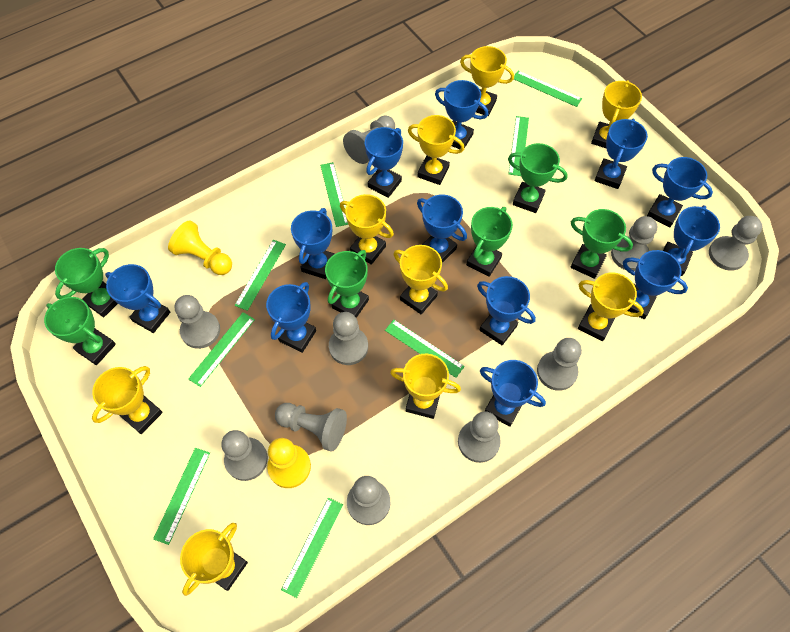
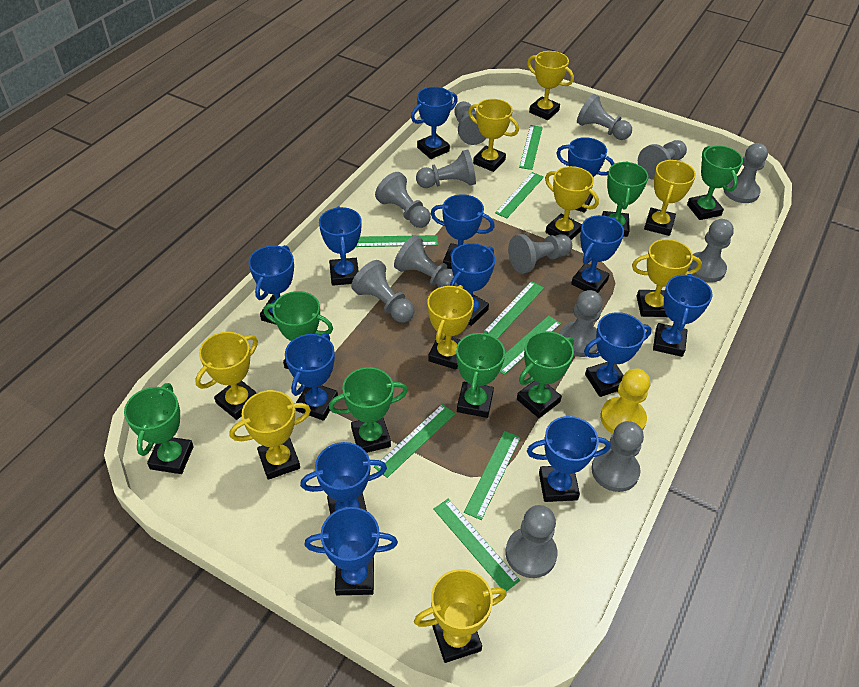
blue trophy: [105,264,170,333] [266,282,316,353] [291,208,335,279] [365,127,403,198] [417,194,467,263] [435,80,488,149] [477,276,536,345] [480,360,546,427] [595,119,648,189] [623,250,688,319] [647,157,713,227] [663,205,720,276] = 12 -> [248,245,294,325] [285,333,338,421] [300,442,387,515] [305,507,398,595] [319,206,361,286] [411,87,458,159] [430,194,495,269] [450,243,495,326] [527,416,611,502] [556,137,615,213] [571,215,624,293] [584,312,652,397] [653,274,713,357] = 13
green trophy: [44,297,116,365] [55,248,118,317] [325,250,369,318] [466,207,513,277] [508,143,568,213] [571,209,633,279] = 6 -> [124,383,194,474] [263,291,333,369] [329,367,408,453] [456,331,505,418] [517,331,574,418] [602,162,648,237] [687,146,743,220] = 7
grey pawn: [175,295,220,349] [221,430,268,481] [275,403,347,452] [329,312,368,365] [343,116,395,164] [347,476,390,525] [458,411,501,463] [537,338,582,391] [611,216,657,271] [709,216,762,271] = 10 -> [351,260,414,323] [375,172,431,228] [394,235,458,288] [416,150,476,188] [455,101,487,145] [506,505,558,578] [508,234,572,274] [560,290,602,357] [577,94,632,140] [591,421,644,492] [638,140,687,180] [688,219,734,282] [724,143,768,203] = 13
yellow pawn: [168,221,232,275] [267,438,311,488] = 2 -> [600,369,650,434] = 1

